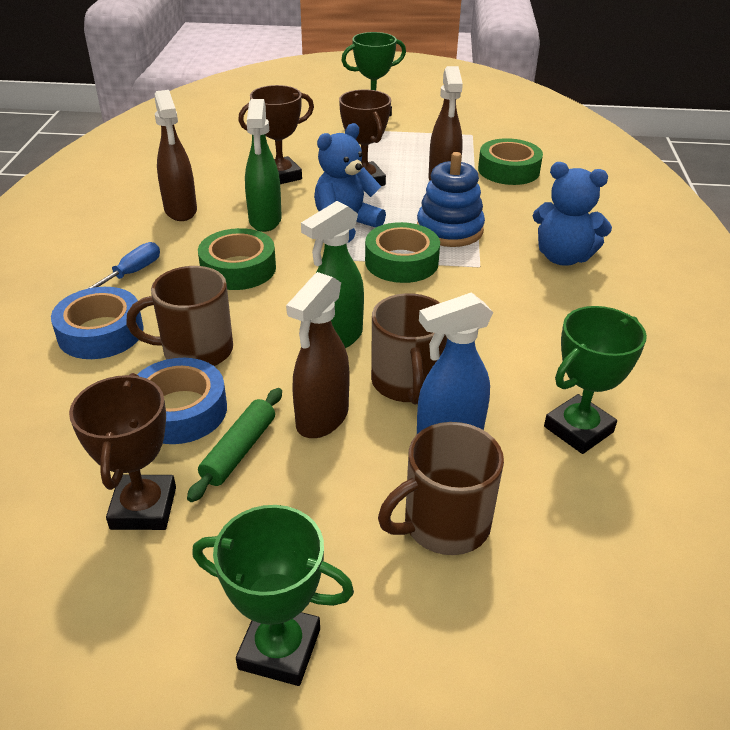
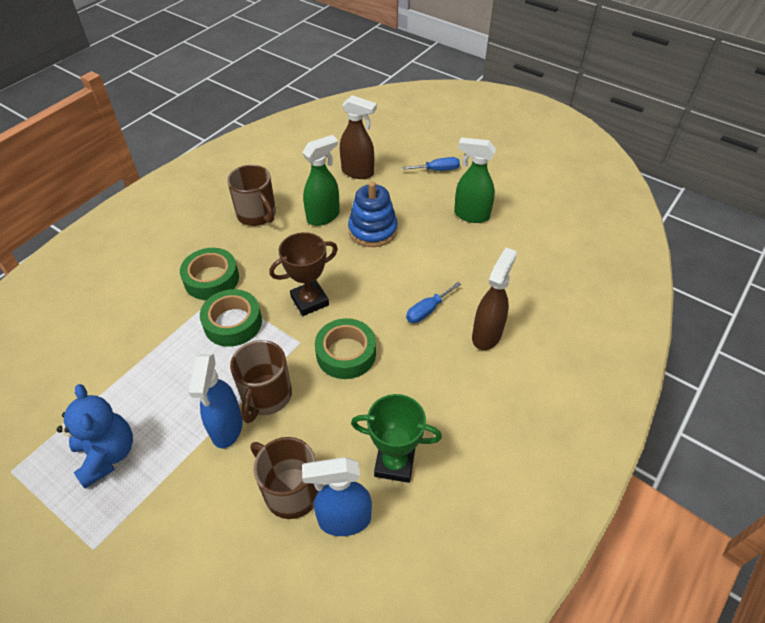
blue screwdriver: [87,242,160,289] = 1 -> [402,157,460,171] [406,282,461,323] = 2
blue spray bottle: [417,292,493,434] = 1 -> [188,354,243,449] [302,457,372,536] = 2
blue tape: [51,287,144,359] [137,358,227,444] = 2 -> none = 0
blue teddy bear: [314,123,386,243] [533,162,612,265] = 2 -> [57,384,133,489] = 1
brown spray bottle: [155,90,197,221] [286,272,350,438] [429,66,463,181] = 3 -> [340,95,377,179] [472,247,517,350] = 2
brown trophy: [69,373,176,530] [238,85,314,184] [339,90,391,186] = 3 -> [269,232,338,316] = 1
green rolling pin: [187,388,282,502] = 1 -> none = 0
green trophy: [192,505,354,686] [341,32,406,116] [544,306,647,454] = 3 -> [351,394,442,483] = 1

